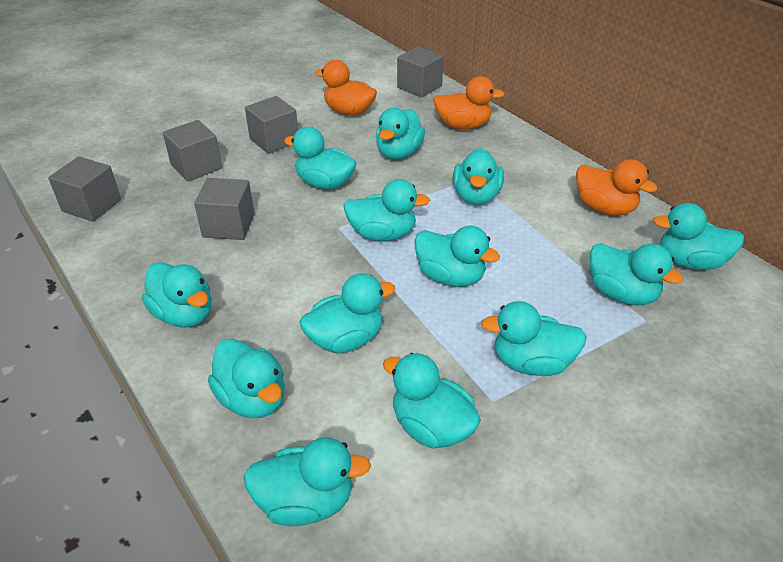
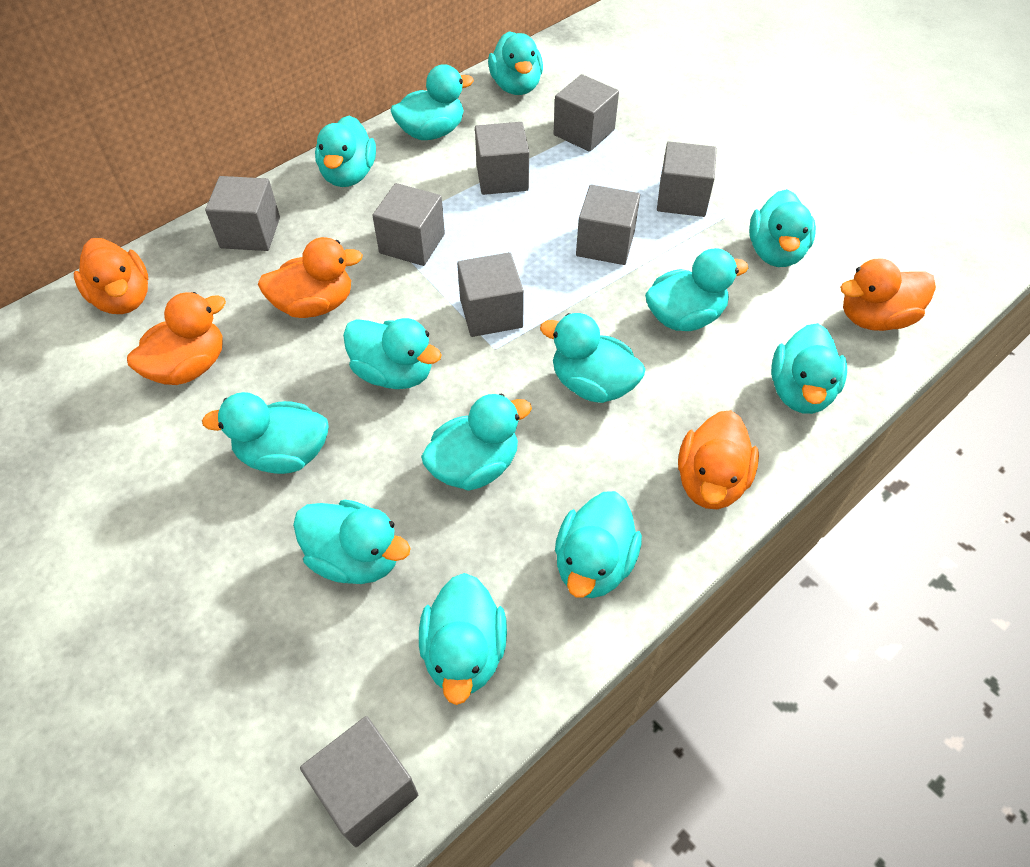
grey cube: [48,156,121,222] [163,120,222,181] [194,178,254,240] [245,96,298,154] [397,46,444,98] = 5 -> [205,176,280,251] [300,716,418,847] [372,183,445,266] [457,252,524,337] [475,122,529,195] [553,74,619,152] [576,185,640,265] [657,141,717,217] = 8
orange duck: [315,60,377,116] [433,76,505,129] [576,159,657,215] = 3 -> [74,238,148,314] [127,292,226,385] [258,237,363,318] [678,410,759,509] [840,258,936,331] = 5

